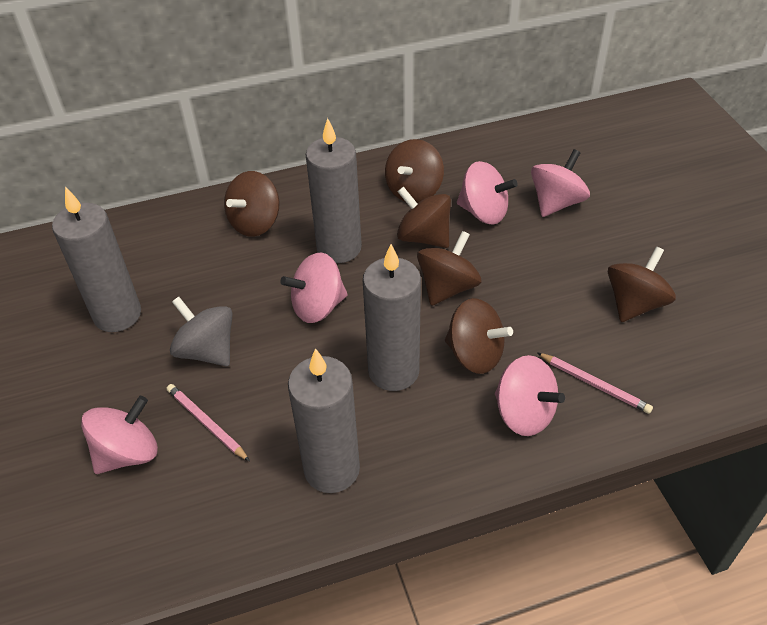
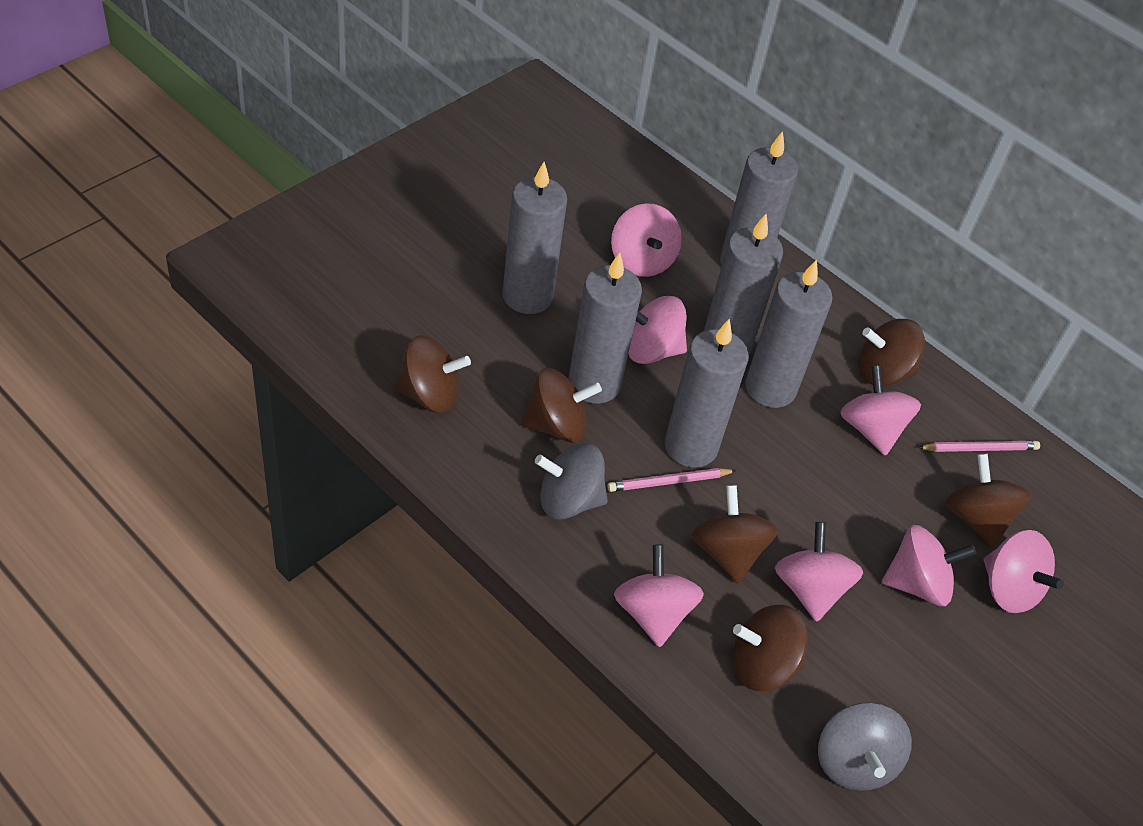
grey candle: [52,187,141,332] [288,348,360,493] [306,118,362,263] [363,244,421,391] = 4 -> [502,162,567,314] [568,253,642,404] [665,319,749,468] [704,214,783,354] [720,131,798,265] [745,259,832,408] = 6
grey spinning top: [170,297,232,366] = 1 -> [535,443,608,520] [818,702,912,791] = 2
pink spinning top: [81,396,158,474] [280,253,348,323] [457,161,518,225] [495,355,565,436] [531,149,590,217] = 5 -> [611,203,682,277] [614,544,704,647] [628,296,687,364] [775,522,863,622] [840,365,921,456] [882,525,976,606] [984,530,1064,613] = 7

